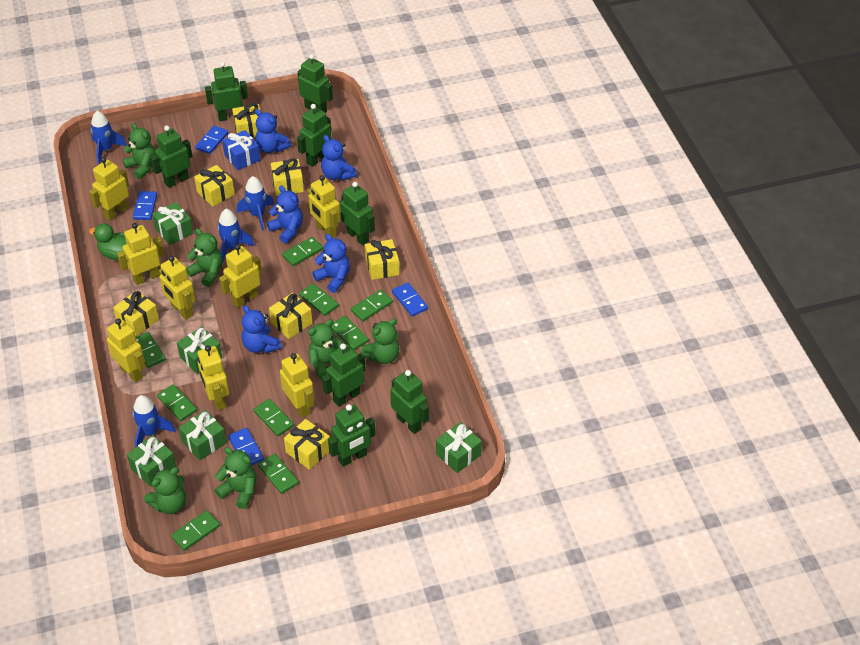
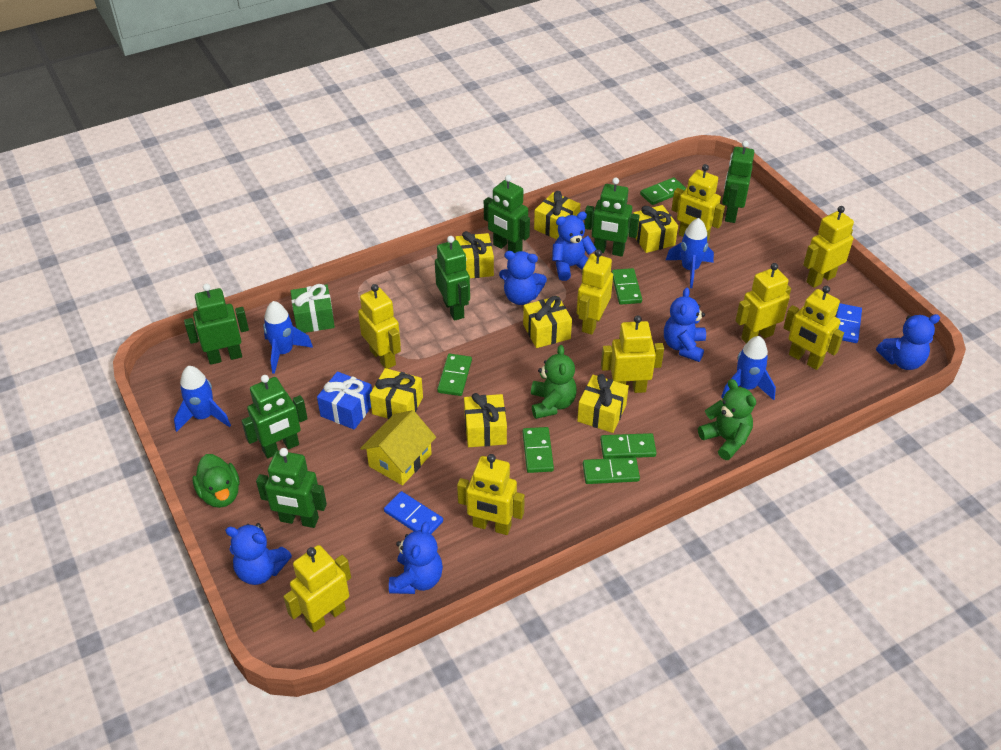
blue domino: [133,191,157,220] [195,126,228,154] [228,428,264,465] [392,282,428,317] = 4 -> [384,491,443,534] [836,303,862,343] = 2
blue teddy bear: [241,305,282,353] [255,109,291,153] [267,185,303,243] [312,234,350,293] [321,135,357,181] = 5 -> [225,523,292,585] [389,522,443,594] [499,251,547,305] [552,212,597,281] [664,288,706,362] [876,314,940,370] = 6
green domino: [136,332,166,368] [157,384,197,421] [171,510,220,551] [253,399,294,436] [258,454,299,494] [282,237,323,266] [299,283,339,316] [331,316,369,350] [351,290,393,321] = 9 -> [437,354,472,396] [523,427,554,473] [583,457,640,484] [600,433,657,459] [612,268,642,305] [640,177,686,205] = 6
green gift: [127,435,176,487] [152,202,193,245] [177,327,222,374] [179,410,227,460] [436,422,482,473] = 5 -> [291,284,335,333] = 1
green robot: [150,126,192,188] [205,62,248,121] [297,54,333,113] [297,104,332,167] [322,344,366,407] [328,404,376,467] [340,182,375,245] [390,370,429,434] = 8 -> [184,284,249,365] [241,375,308,458] [256,448,327,528] [435,236,470,321] [484,175,530,253] [584,178,640,257] [722,141,754,223] = 7
green teddy bear: [122,123,155,179] [144,467,186,514] [186,229,223,287] [215,447,256,509] [308,319,344,379] [360,318,400,364] = 6 -> [531,345,577,419] [698,379,756,460] = 2
yellow house: none = 0 -> [360,410,436,485] = 1
yellow robot: [89,157,129,221] [107,318,146,383] [117,223,164,285] [159,256,196,320] [198,345,229,410] [219,244,262,308] [280,353,314,418] [308,175,341,238] = 8 -> [283,545,351,632] [358,284,401,369] [457,454,525,535] [577,249,613,335] [601,315,664,393] [671,164,725,242] [735,263,791,343] [783,286,844,370] [803,206,854,288] = 9

